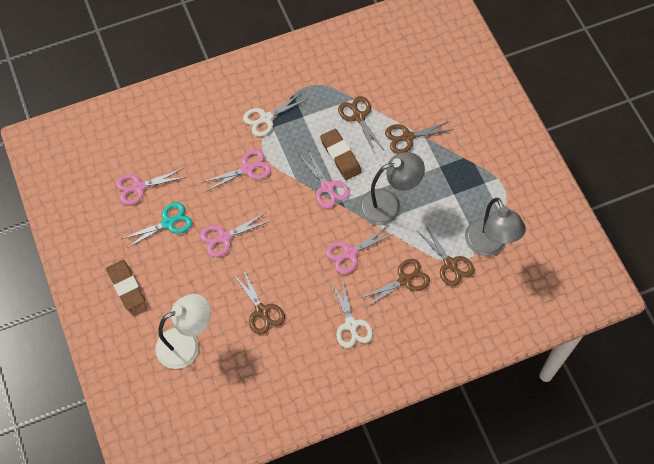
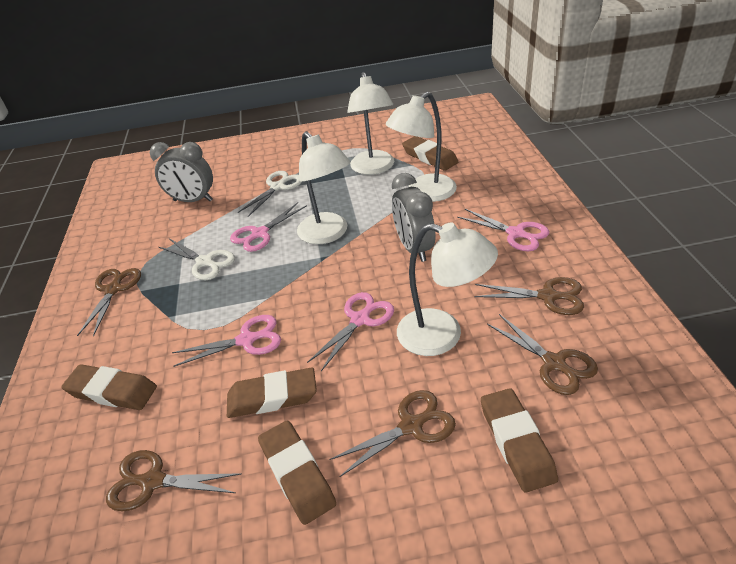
brown eraser: [106,260,145,310] [320,129,361,180] = 2 -> [61,364,157,410] [227,367,317,418] [258,421,336,525] [402,136,458,171] [481,388,558,492] = 5
grey clock: none = 0 -> [150,142,213,202] [392,173,436,262] = 2
grey lamp: [359,152,425,225] [465,198,526,256] = 2 -> none = 0
pink scissors: [116,168,186,205] [200,213,271,257] [203,150,271,192] [298,150,350,208] [326,226,395,274] = 5 -> [172,315,281,367] [230,202,307,252] [307,292,394,371] [457,209,549,251] = 4
turquoise scissors: [122,202,192,249] = 1 -> none = 0
white lamp: [155,294,211,369] = 1 -> [297,131,351,244] [347,72,394,175] [386,92,457,202] [397,223,498,356] = 4

